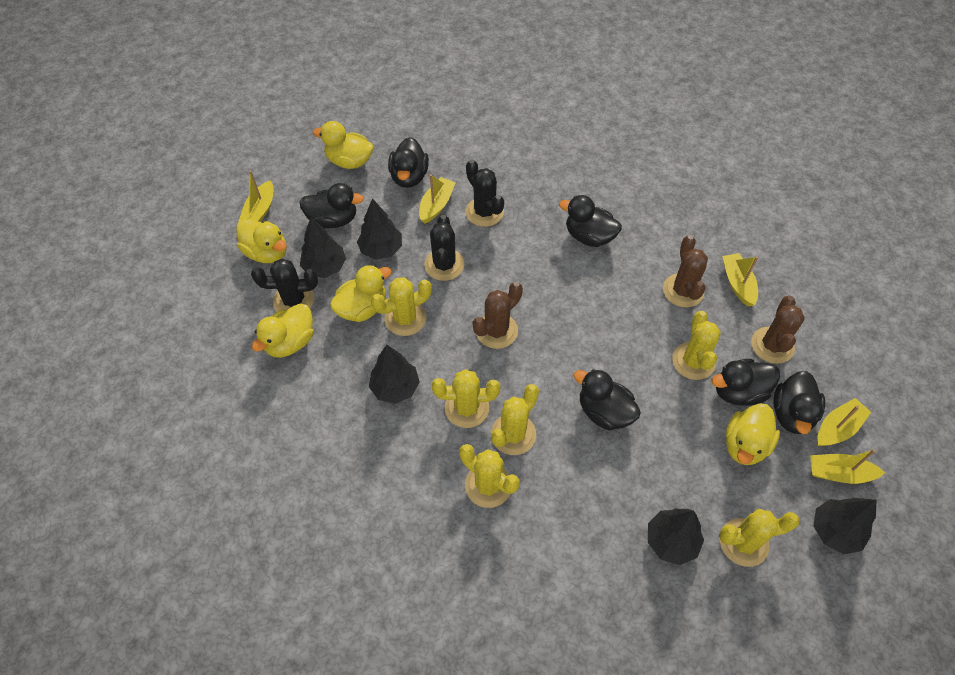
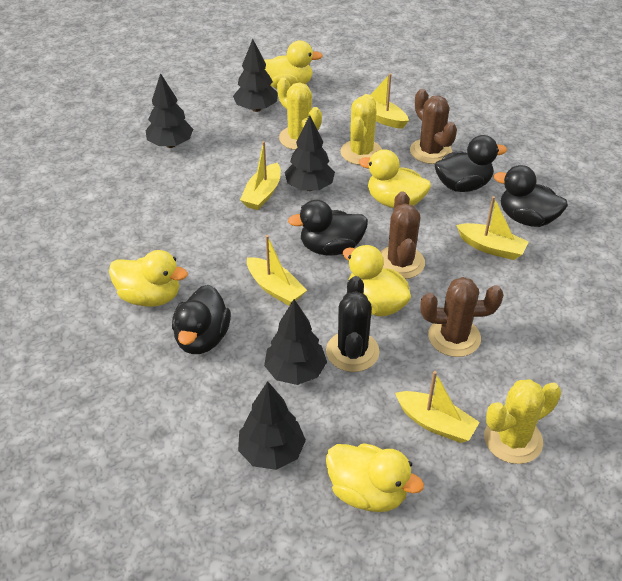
black cactus: [251,259,318,311] [424,215,464,281] [466,160,504,227] = 3 -> [326,276,380,372] = 1
black duck: [299,183,364,228] [388,137,429,188] [559,195,622,247] [574,369,641,431] [712,359,780,406] [773,371,825,434] = 6 -> [172,285,231,354] [288,200,368,256] [434,135,507,192] [494,165,568,227] = 4
yellow cactus: [371,277,432,336] [432,369,500,428] [459,444,519,508] [491,384,539,455] [672,311,721,380] [719,509,800,567] = 6 -> [277,78,322,150] [341,96,382,165] [484,379,561,464] = 3

